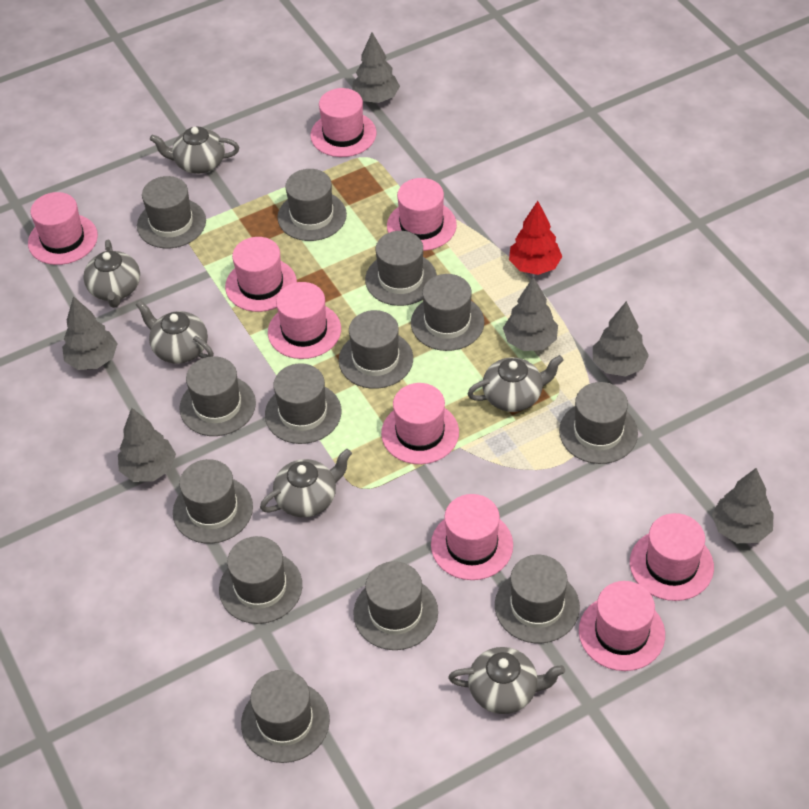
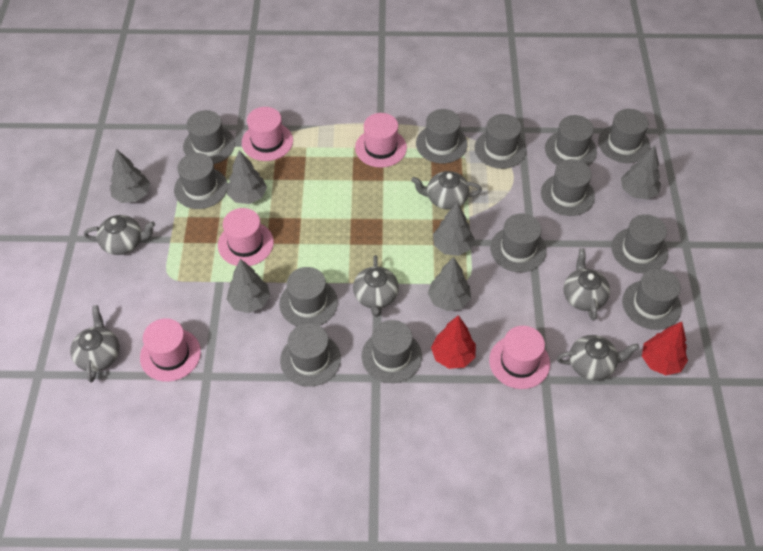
pink hat: [28,192,98,265] [225,237,297,312] [268,282,341,359] [310,88,376,157] [381,383,459,464] [387,178,457,251] [431,494,513,580] [579,581,665,671] [630,513,714,601] = 9 -> [140,318,201,382] [218,208,274,266] [242,107,293,161] [355,113,407,168] [489,326,550,389] = 5
red tree: [509,201,562,275] = 1 -> [431,315,476,369] [642,322,688,375] = 2

